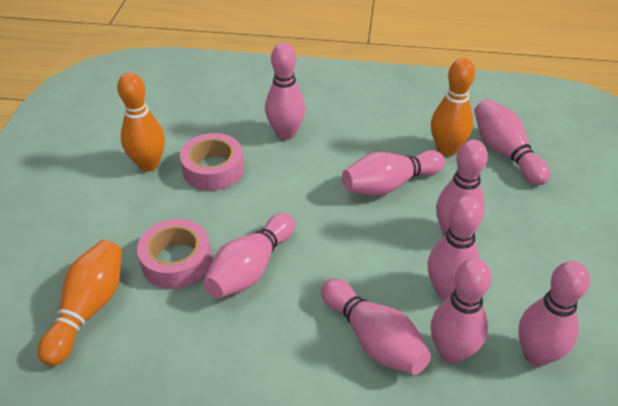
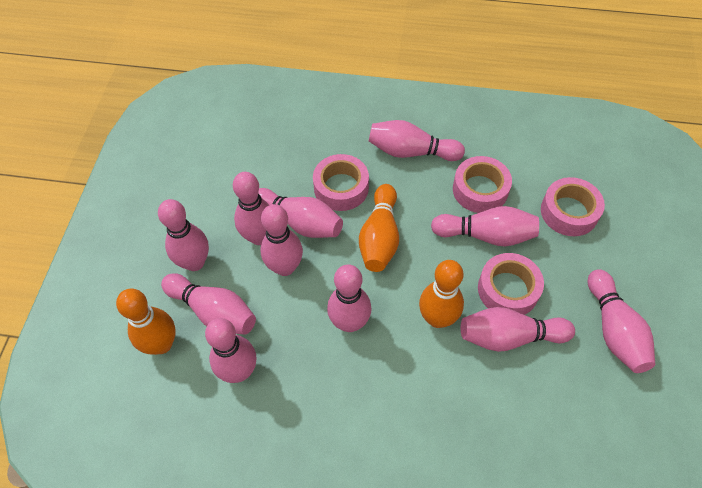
pink bowling pin: [203,213,295,298] [265,43,306,140] [321,279,431,375] [342,150,445,196] [428,196,483,300] [431,258,492,364] [436,140,488,235] [474,99,550,185] [518,261,590,366] = 9 -> [158,199,209,271] [161,273,256,334] [205,318,256,383] [233,172,269,245] [258,188,343,238] [261,204,303,276] [327,264,372,332] [369,120,465,161] [431,206,539,246] [461,307,575,352] [588,269,655,373] = 11
pink tape: [137,219,212,289] [180,133,244,191] = 2 -> [313,154,369,211] [453,156,512,213] [478,253,544,315] [541,177,605,236] = 4

